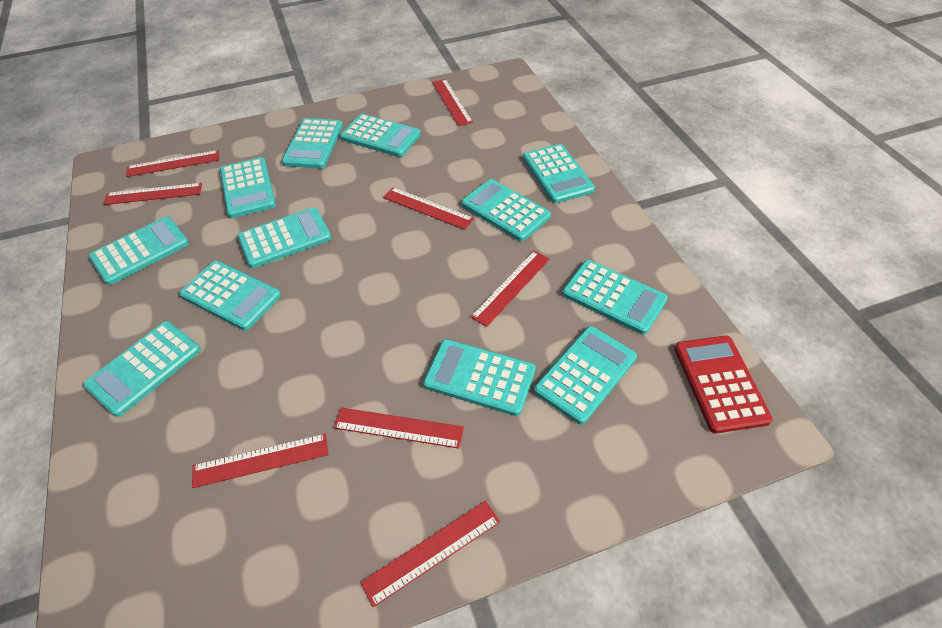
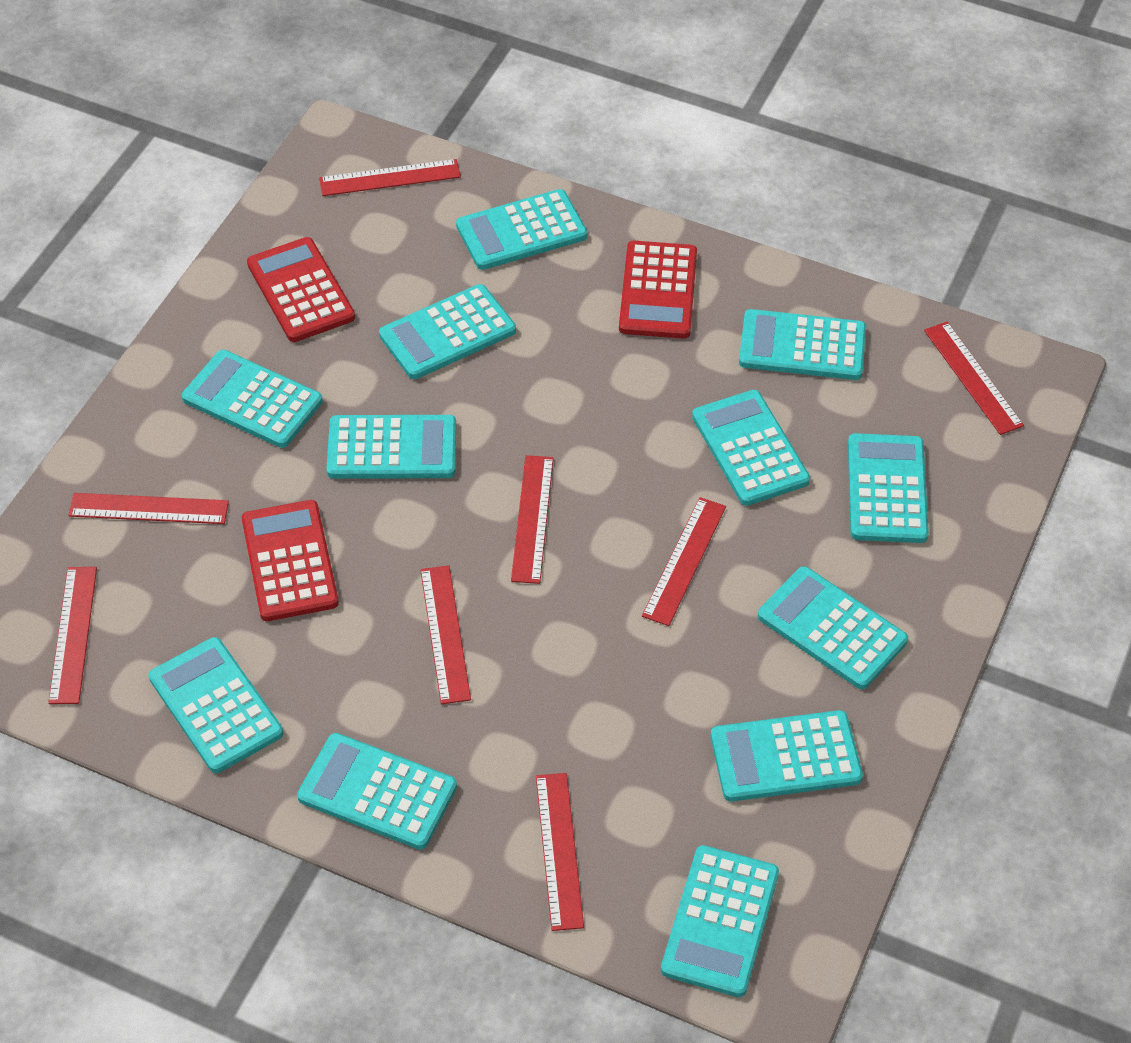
red calculator: [674,336,773,433] = 1 -> [242,500,339,621] [247,237,355,342] [619,241,697,339] = 3

